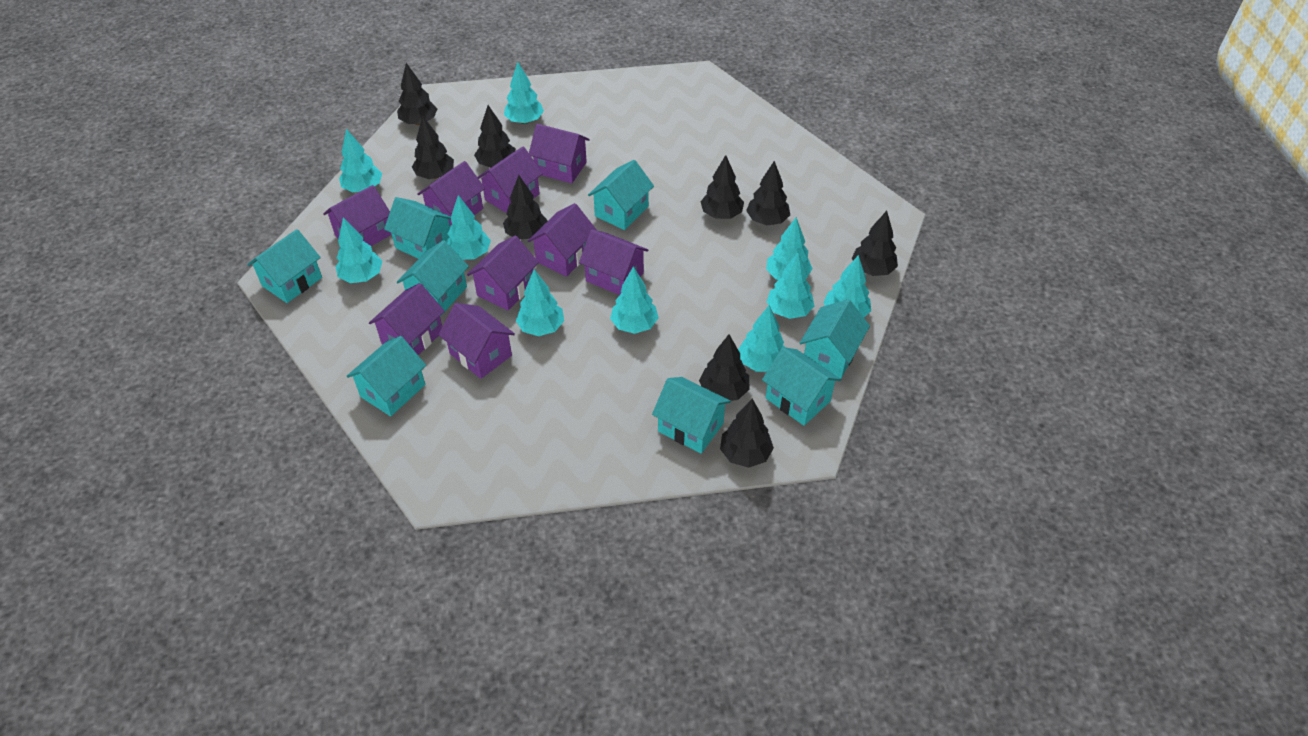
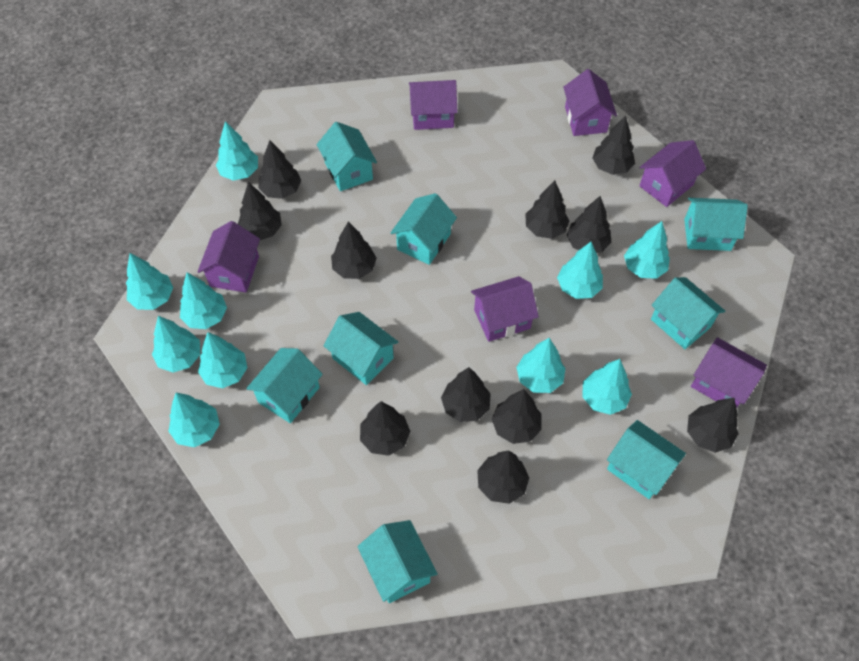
black tree: [397,63,437,125] [412,116,454,179] [474,105,516,168] [503,175,548,239] [699,334,750,401] [700,155,744,219] [720,399,774,468] [746,161,790,225] [852,211,898,276] = 9 -> [238,182,282,240] [258,140,301,199] [331,221,377,279] [360,401,410,456] [441,367,491,422] [477,451,529,504] [492,389,542,444] [525,180,569,239] [567,196,612,253] [592,115,635,175] [687,398,738,453] = 11
purple house: [323,185,392,246] [369,283,445,355] [417,161,485,226] [438,303,515,379] [467,235,539,311] [477,147,543,213] [528,203,597,277] [529,124,590,183] [579,230,648,295] = 9 -> [197,221,260,293] [409,80,457,130] [471,276,539,342] [563,69,617,136] [639,140,706,207] [691,337,767,408] = 6

